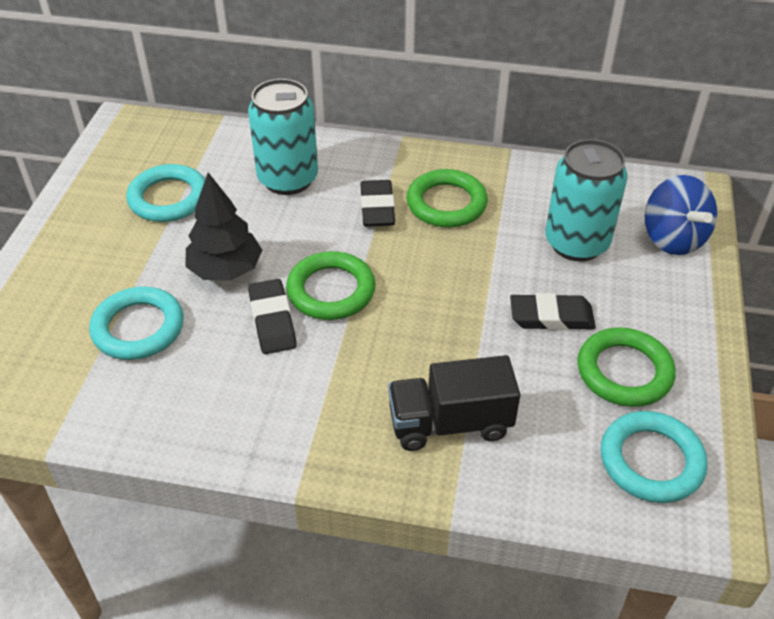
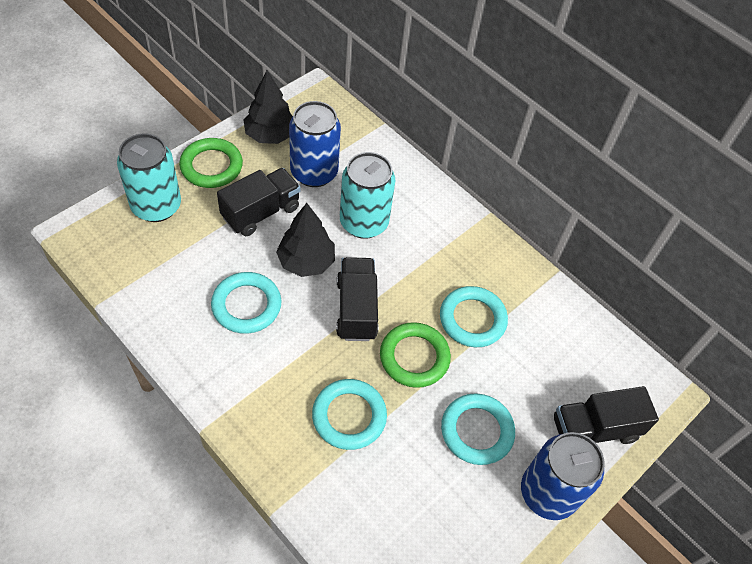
black eraser: [248,279,297,354] [361,180,395,227] [510,293,596,331] = 3 -> none = 0
black tree: [186,173,262,281] = 1 -> [244,70,293,144] [276,203,335,277] = 2
black truck: [388,355,520,451] = 1 -> [217,168,301,236] [336,257,378,341] [554,386,659,444] = 3
blue can: none = 0 -> [289,101,341,187] [521,432,605,520] = 2
blue spinning top: [645,175,717,255] = 1 -> none = 0
green ring: [286,251,375,320] [406,169,488,228] [577,328,676,407] = 3 -> [179,138,243,188] [380,322,451,388] = 2
turquoise ring: [89,287,184,360] [126,164,205,222] [601,411,708,503] = 3 -> [211,272,282,334] [312,379,387,450] [440,286,508,347] [441,393,515,465] = 4

